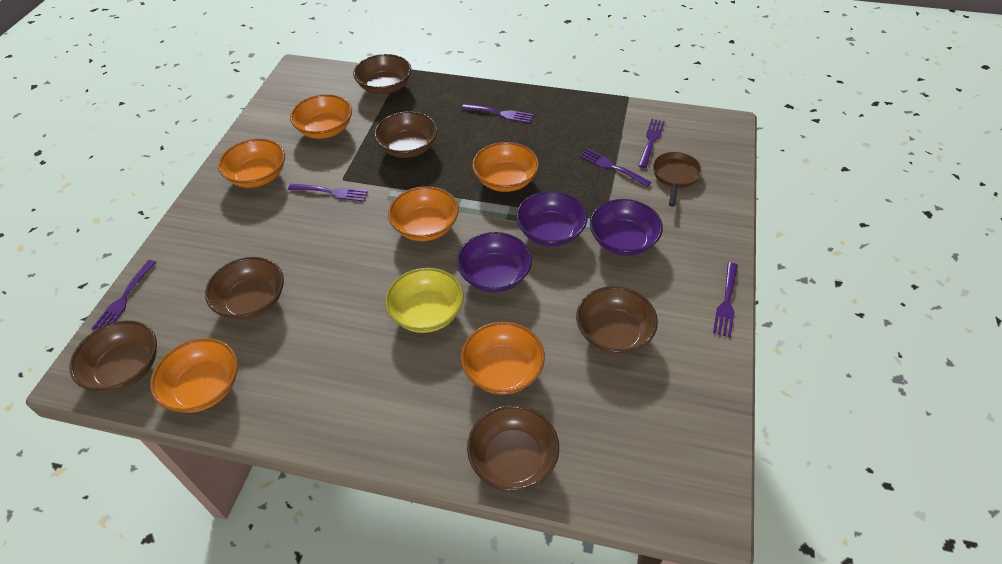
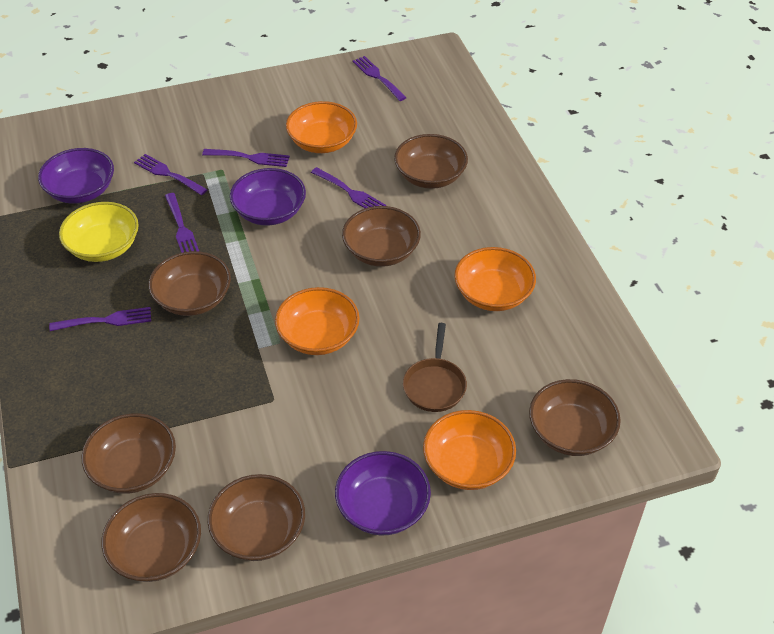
brown bowl: [69,321,157,392] [205,257,284,320] [353,54,411,94] [374,111,438,158] [467,405,559,491] [576,286,658,354] = 6 -> [82,413,176,494] [101,493,201,582] [148,251,231,316] [208,474,305,561] [342,206,421,267] [394,134,468,189] [529,379,621,456] = 7
orange bowl: [150,338,238,413] [218,139,285,188] [290,94,352,139] [388,186,459,241] [461,322,545,394] [472,142,539,192] = 6 -> [275,287,360,355] [286,101,357,153] [423,410,516,490] [454,247,536,311] = 4

